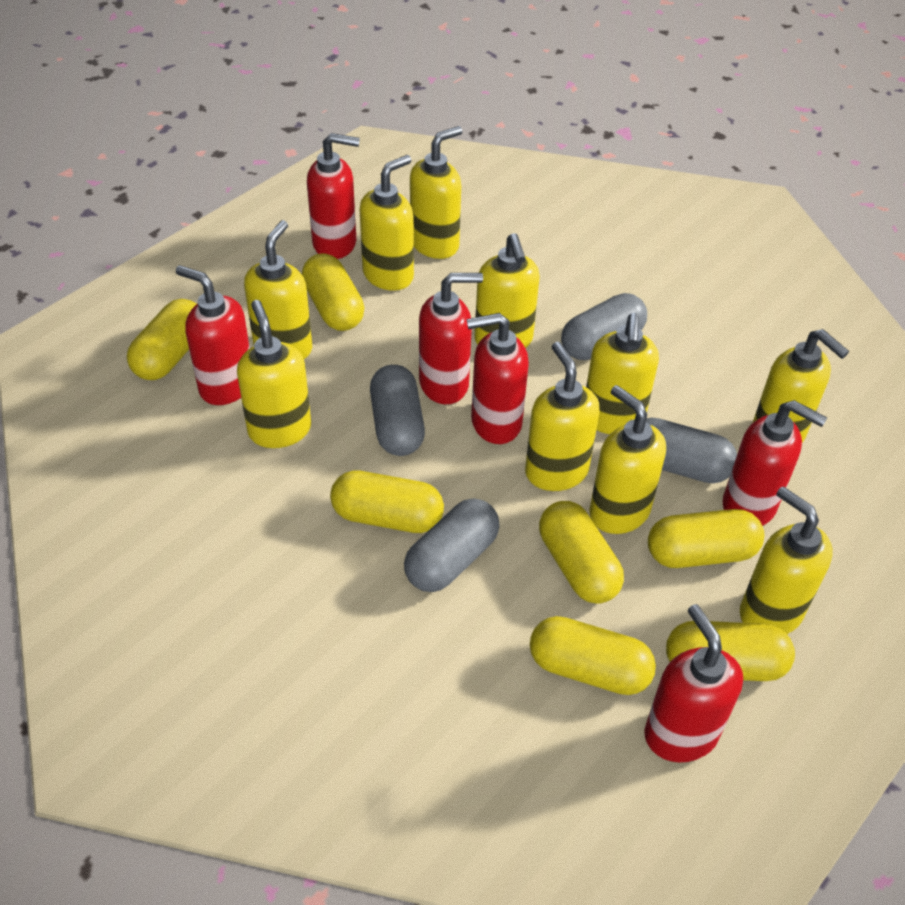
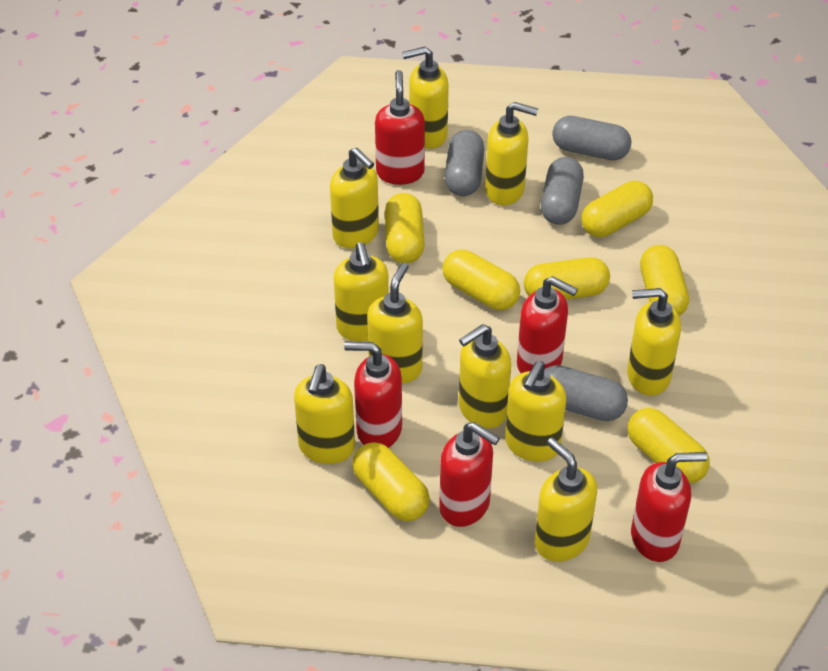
red soap dispenser: [176,265,250,405] [307,133,360,259] [419,273,483,404] [466,313,529,444] [644,604,743,763] [723,400,827,526] = 6 -> [344,342,402,448] [375,70,425,185] [439,422,500,527] [517,276,578,373] [631,452,707,562] = 5

